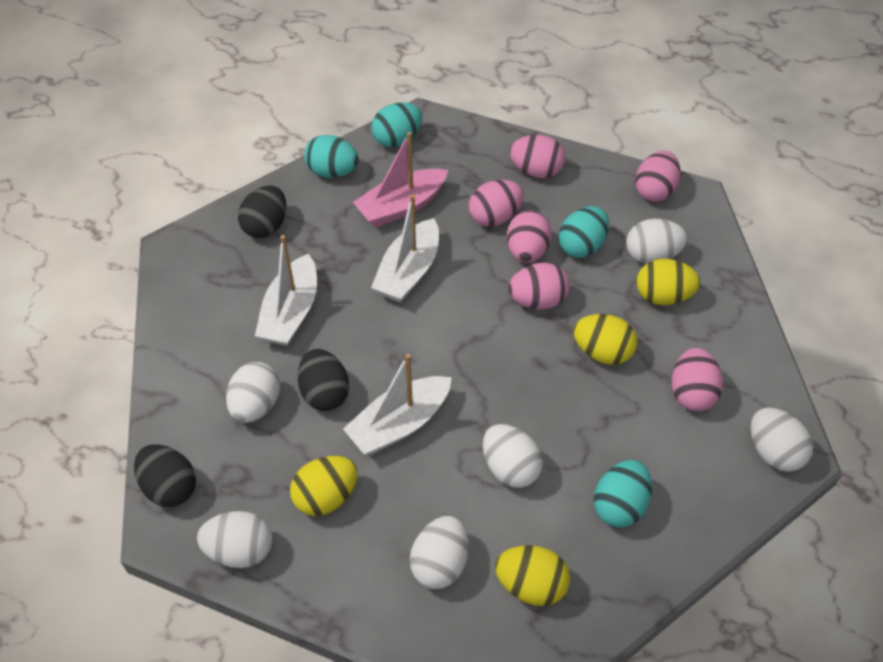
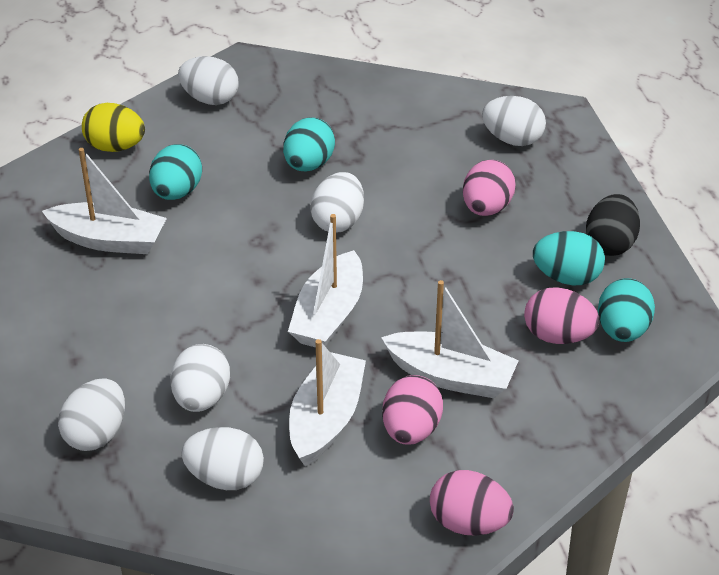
black egg: [134,444,196,507] [238,186,286,238] [297,349,349,411] = 3 -> [586,194,640,256] = 1
pink boat: [353,132,448,227] = 1 -> none = 0
pink egg: [469,180,523,227] [507,210,552,263] [508,263,570,310] [509,135,565,178] [635,151,681,201] [671,348,723,411] = 6 -> [382,375,443,445] [430,470,514,536] [463,160,516,216] [524,287,600,344] = 4
white boat: [255,235,317,346] [343,353,452,455] [371,194,439,303] = 3 -> [42,148,167,254] [288,214,363,348] [289,339,366,466] [381,280,519,398] = 4
yellow egg: [290,456,358,516] [495,545,570,606] [573,314,637,365] [636,259,700,305] = 4 -> [82,103,145,152] = 1

